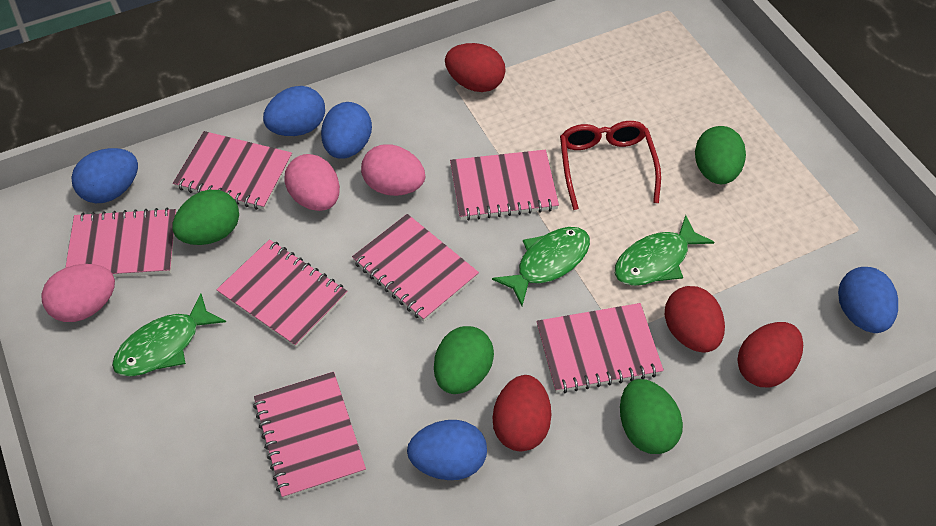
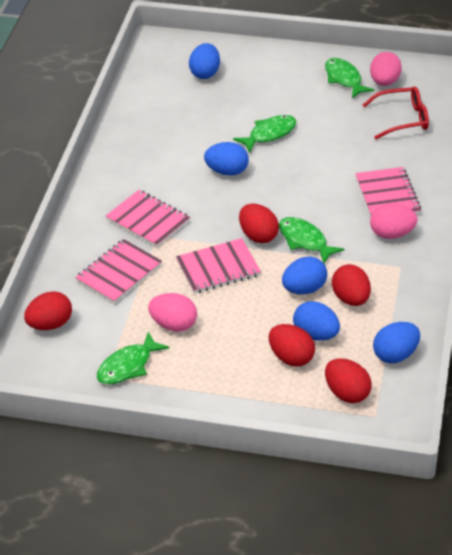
green egg: [173,190,239,245] [434,326,494,394] [620,379,683,454] [695,126,746,184] = 4 -> none = 0
green fish: [112,293,226,376] [492,227,590,306] [615,215,714,286] = 3 -> [97,332,169,384] [233,115,296,153] [279,217,344,263] [325,58,374,98] = 4
pink notebook: [65,208,176,277] [173,131,292,210] [216,239,347,347] [253,372,366,499] [352,214,479,322] [450,150,559,221] [537,303,664,393] = 7 -> [75,239,162,304] [106,190,190,248] [176,238,261,294] [355,167,421,216] = 4
red egg: [445,43,506,92] [493,375,551,451] [665,286,725,353] [737,322,803,387] = 4 -> [24,291,72,330] [239,204,279,243] [269,324,315,367] [325,358,372,403] [332,264,371,306] = 5

